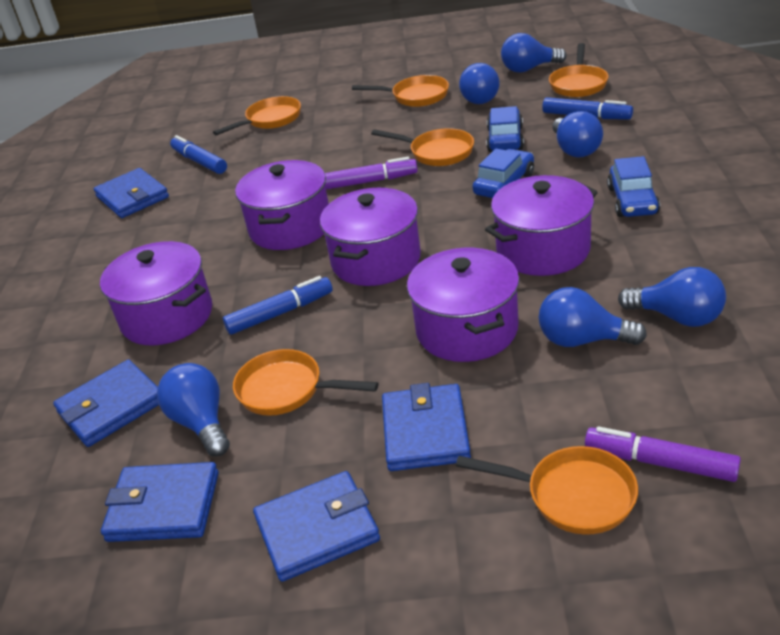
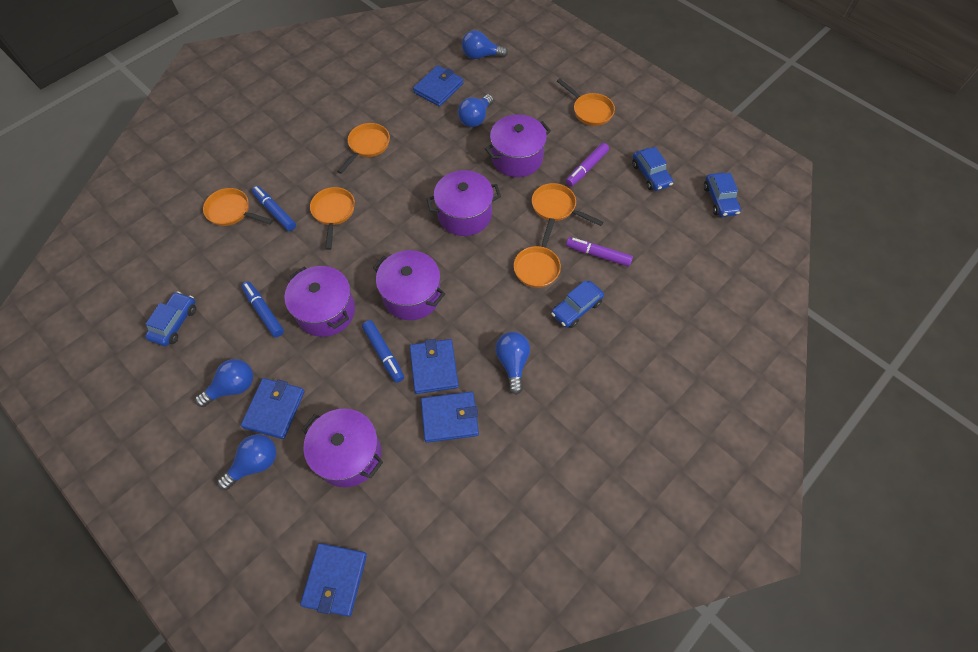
blue car: [472,149,534,198] [486,106,524,152] [607,156,660,217] = 3 -> [145,291,196,346] [551,281,604,328] [632,147,673,191] [704,173,741,217] = 4
blue light bulb: [157,363,230,457] [459,63,499,104] [501,33,567,73] [539,287,647,347] [552,111,603,157] [618,267,726,327] = 6 -> [195,359,253,407] [217,434,277,490] [458,94,493,127] [462,30,508,59] [495,332,530,395] = 5

